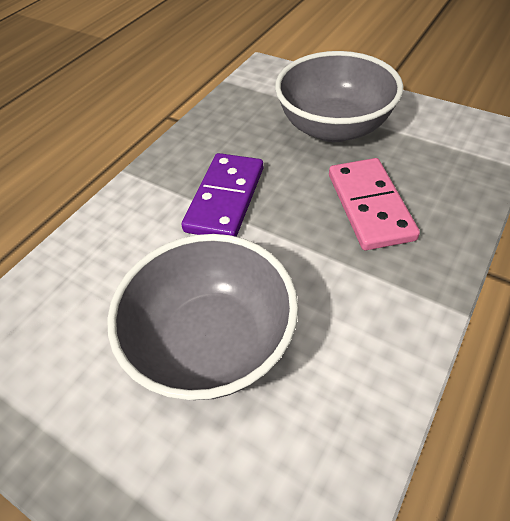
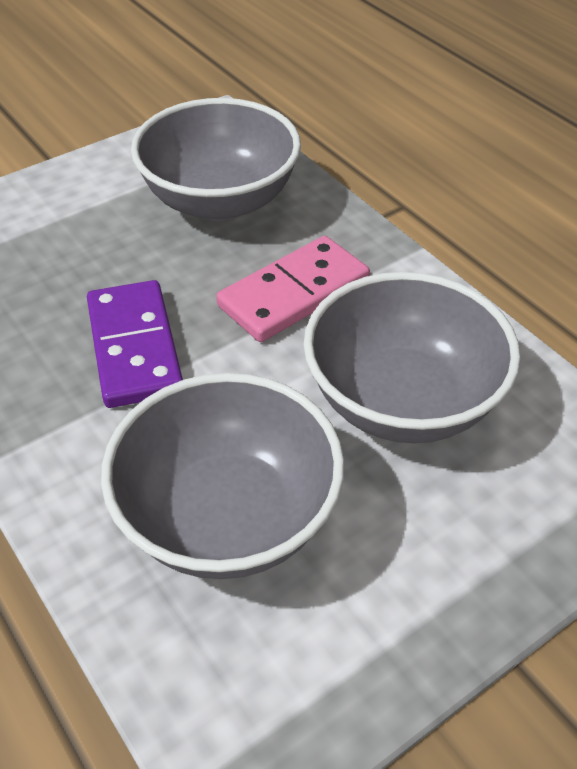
grey bowl: [107,234,298,400] [275,51,403,142] = 2 -> [101,373,345,579] [131,98,301,221] [303,272,521,443] = 3

